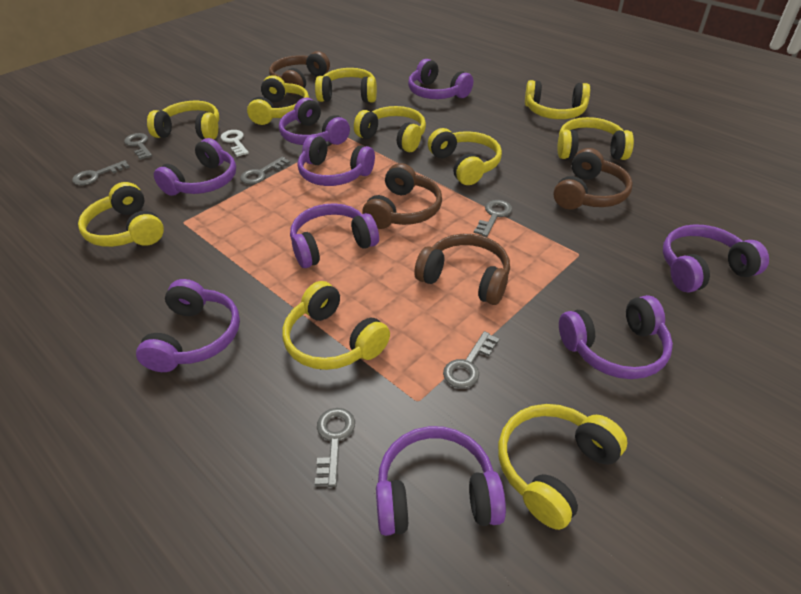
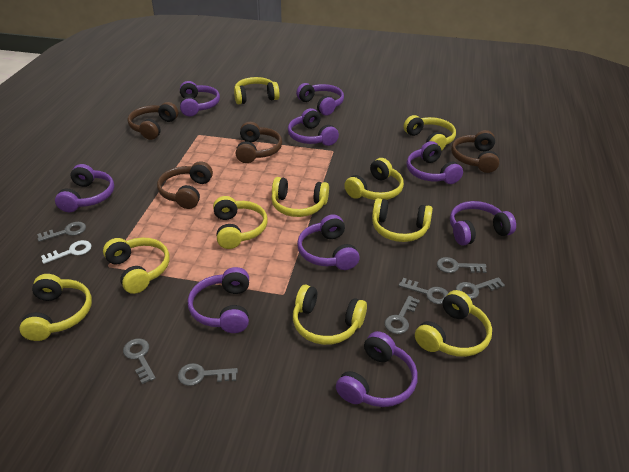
grey key: [72,160,130,185] [124,133,152,160] [240,157,290,184] [315,408,355,487] [443,331,499,388] [474,200,512,237] = 6 -> [37,222,86,242] [123,338,156,384] [178,363,238,386] [384,296,420,334] [399,278,448,304] [437,257,487,273] [456,277,505,299] = 7

